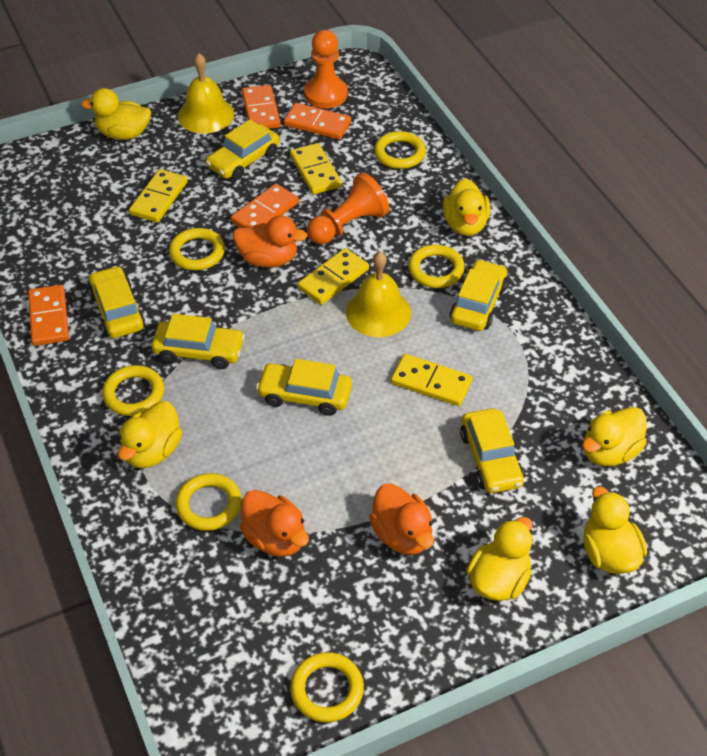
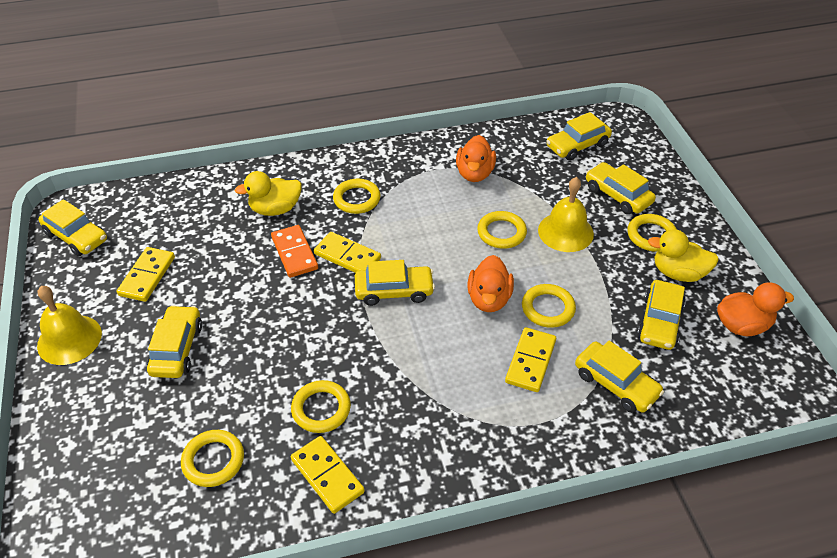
orange domino: [28,285,69,346] [231,184,299,227] [242,85,281,129] [284,103,351,139] = 4 -> [271,225,318,278] = 1
orange pawn: [304,30,348,108] [307,172,389,244] = 2 -> none = 0
yellow car: [88,266,145,338] [152,314,245,369] [206,119,280,180] [256,359,352,416] [450,259,508,331] [460,408,524,493] = 6 -> [39,199,107,256] [147,305,202,378] [355,260,435,306] [546,112,612,161] [575,341,664,413] [586,162,656,214] [637,280,686,350] = 7
yellow duck: [81,88,151,140] [118,401,182,469] [443,178,490,236] [467,517,533,601] [582,407,647,466] [583,487,647,574] = 6 -> [235,171,302,216] [648,229,719,282] = 2

